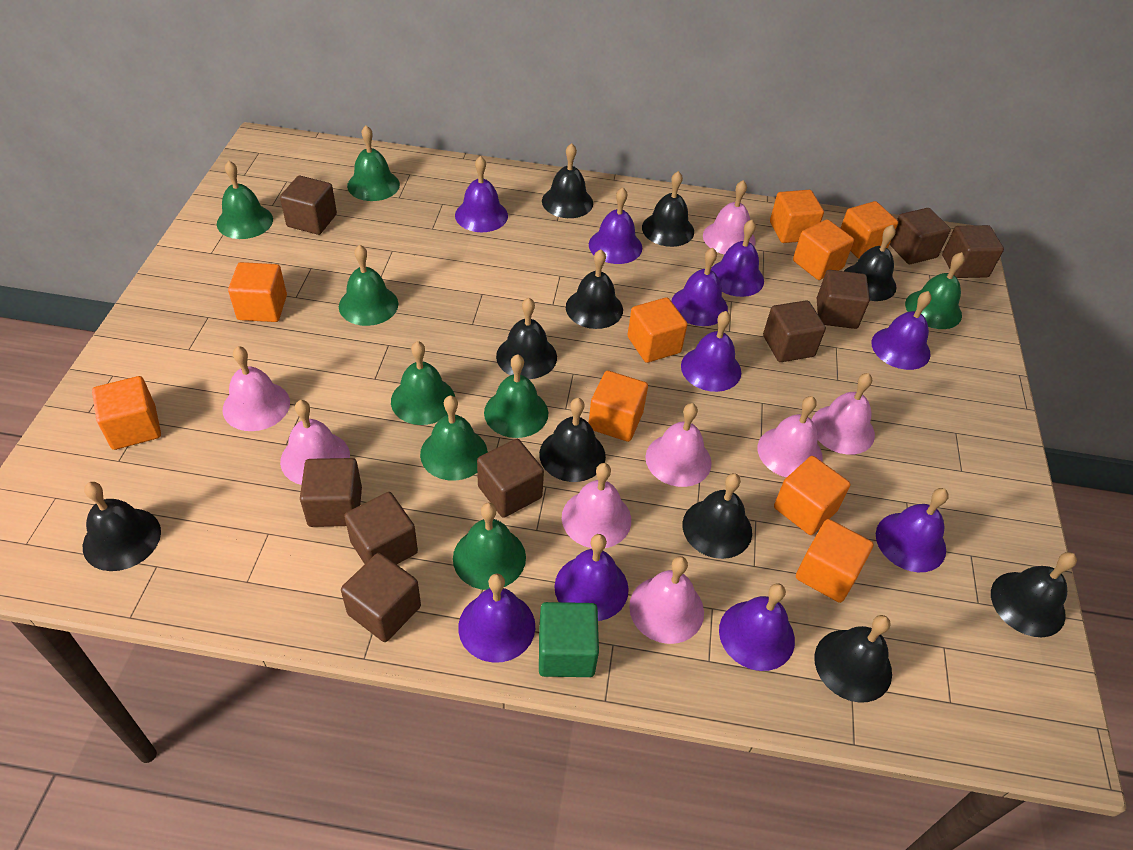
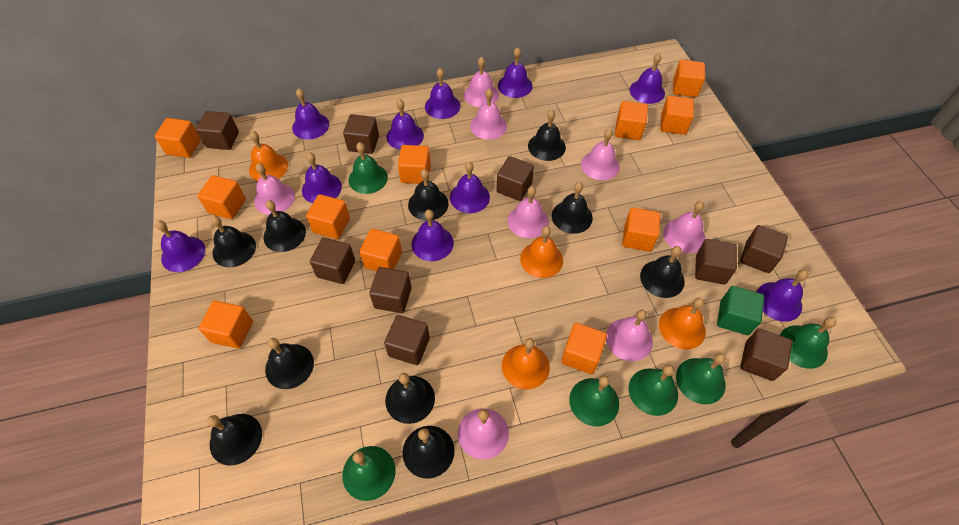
green bell: [217,161,273,239] [339,245,398,326] [347,126,400,201] [391,341,455,425] [420,395,488,481] [453,502,526,590] [484,354,548,438] [905,252,965,329] = 8 -> [342,446,396,501] [349,142,388,194] [569,375,619,426] [629,365,678,416] [676,353,726,404] [780,317,836,369] = 6
orange bell: none = 0 -> [249,131,288,181] [502,338,550,389] [520,226,563,278] [659,298,706,349] = 4
orange cube: [92,376,161,450] [228,262,287,322] [588,371,648,442] [628,297,687,363] [770,190,824,243] [774,456,851,535] [793,219,854,280] [796,519,874,603] [841,201,898,259] = 9 -> [155,118,201,158] [197,175,246,219] [199,301,253,349] [306,194,350,239] [359,229,402,271] [398,145,431,184] [561,323,607,374] [615,101,648,140] [622,207,661,252] [660,96,694,135] [673,60,705,97] = 11

